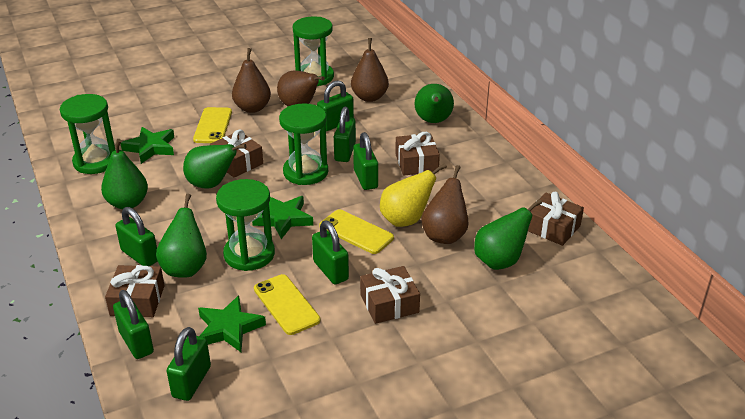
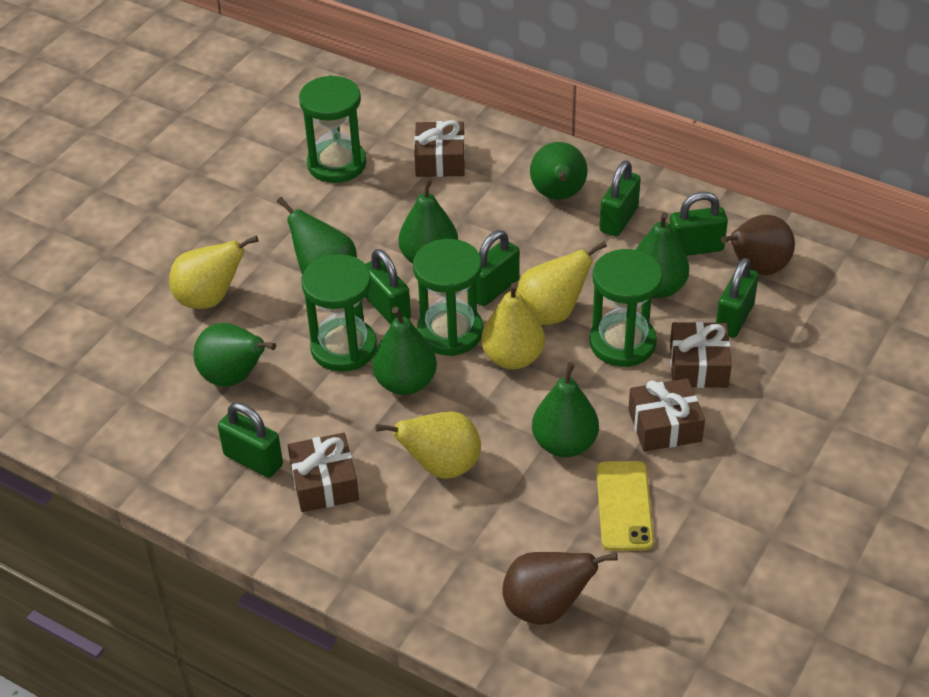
brown gift: [105,265,165,317] [210,129,263,178] [360,266,420,324] [395,132,440,176] [528,192,584,246] = 5 -> [288,433,359,512] [414,120,465,177] [628,378,705,452] [670,322,732,388] = 4
brown pear: [232,48,271,113] [277,71,325,106] [351,38,389,102] [421,165,469,244] = 4 -> [502,552,618,625] [721,215,795,275] = 2
green padlock: [113,290,154,359] [115,207,158,266] [167,327,211,401] [312,221,349,285] [317,80,354,131] [334,106,356,162] [353,132,378,190] = 7 -> [218,402,283,478] [365,249,411,324] [476,230,520,306] [600,160,641,237] [669,192,728,256] [716,258,759,338] = 6
green pear: [101,139,148,209] [156,194,207,278] [183,144,246,189] [414,84,454,123] [474,199,542,270] = 5 -> [193,323,276,387] [277,197,357,275] [372,307,437,395] [399,178,458,264] [530,142,588,200] [532,362,599,457] [635,212,689,298] = 7
green star: [121,127,174,164] [198,295,266,352] [252,196,313,239] = 3 -> none = 0
yellow pear: [380,163,447,227] = 1 -> [169,236,258,309] [375,412,481,479] [481,282,545,370] [517,241,607,325] = 4
yellow phone: [193,107,232,143] [254,274,320,335] [319,209,394,254] = 3 -> [596,461,654,551] = 1

